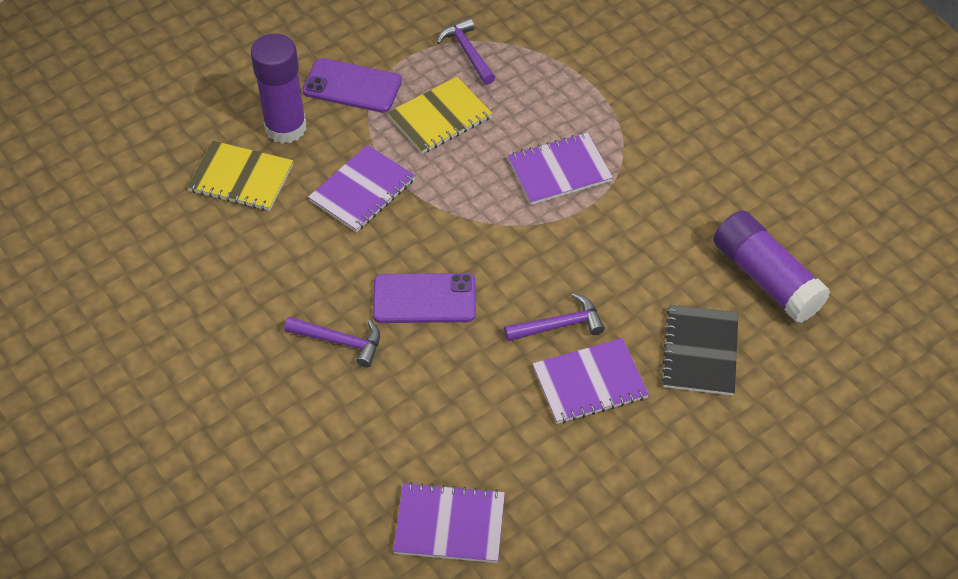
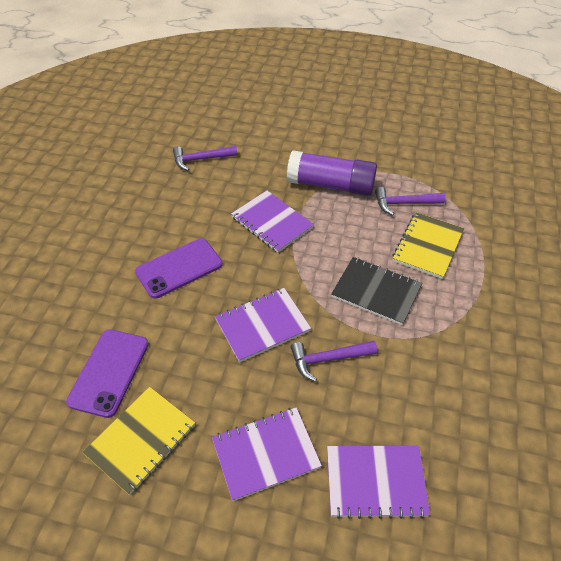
purple glue stick: [251,34,307,144] [714,210,830,323] = 2 -> [287,150,377,196] = 1

